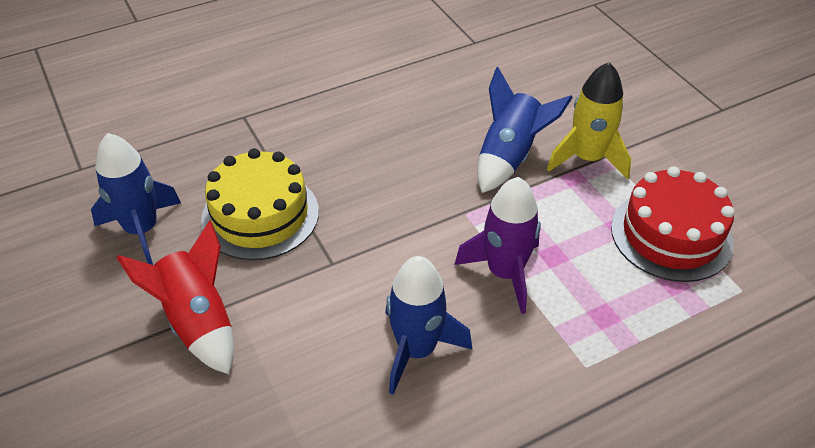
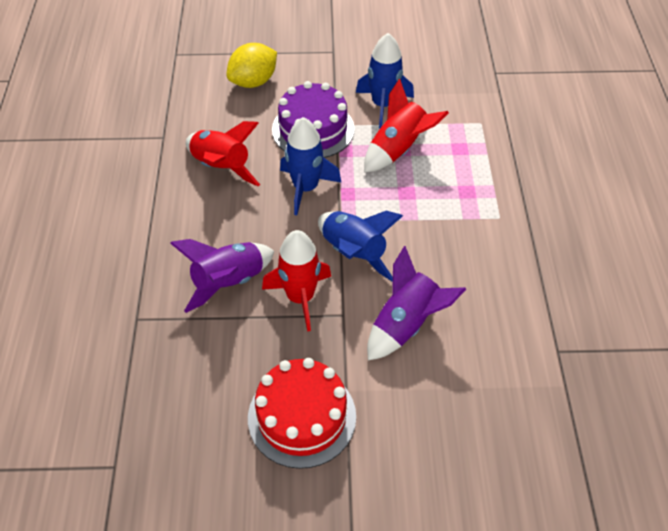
purple cake: none = 0 -> [272,81,355,158] = 1
purple rocket: [454,177,541,314] = 1 -> [170,239,274,313] [367,246,466,360] = 2
red rocket: [116,220,234,374] = 1 -> [186,121,260,186] [262,230,331,332] [364,79,449,172] = 3
yellow cake: [201,148,319,260] = 1 -> none = 0
yellow lemon: none = 0 -> [226,43,277,88] = 1
yellow rocket: [547,62,631,179] = 1 -> none = 0

